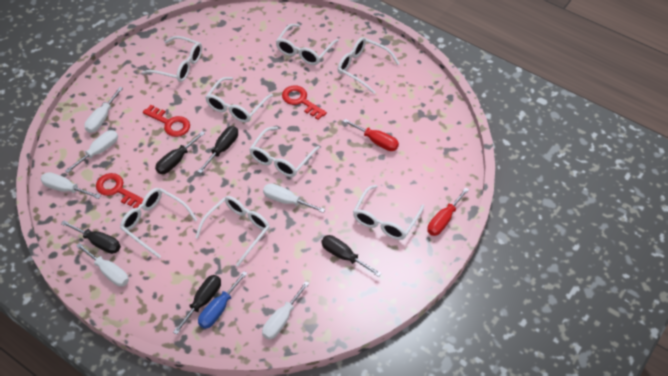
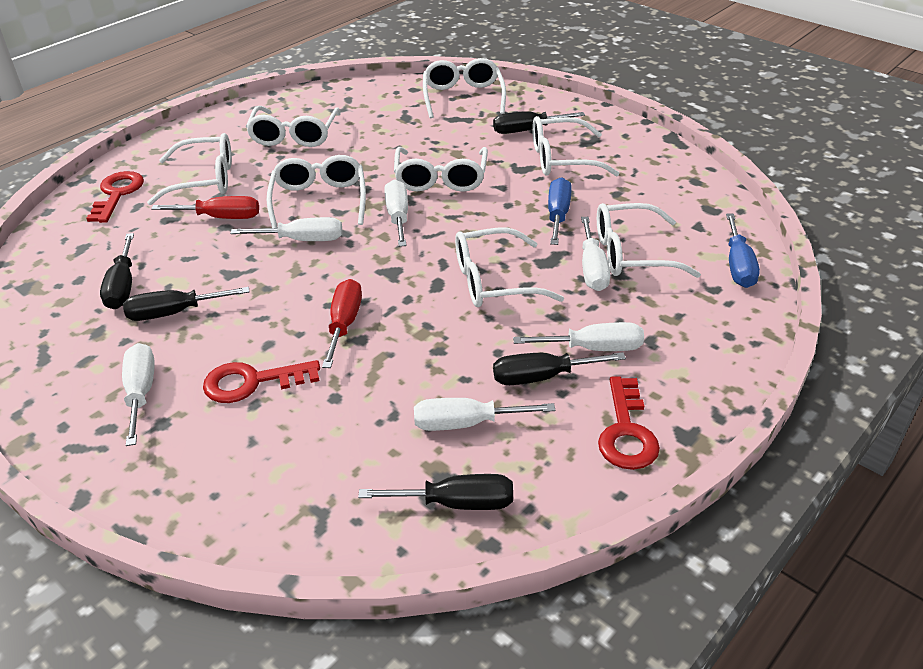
blue screwdriver: [198,271,248,329] = 1 -> [548,177,572,245] [726,213,760,288] = 2

